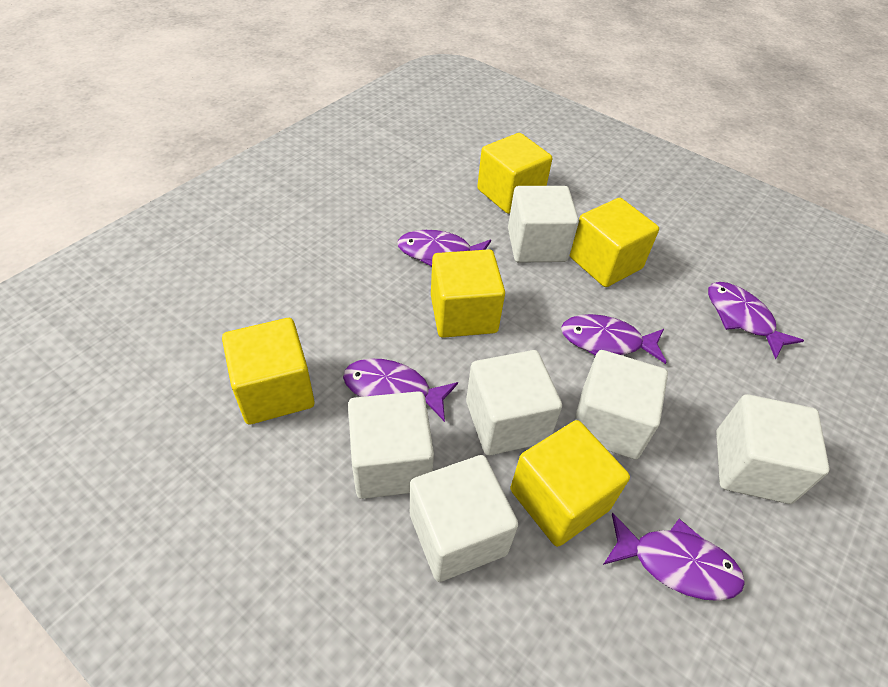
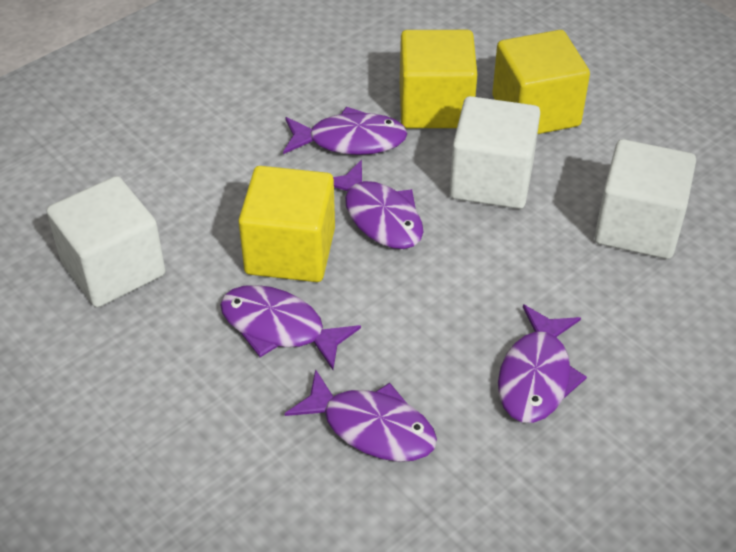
white cube: [348,391,434,499] [410,455,518,582] [466,350,562,456] [508,186,579,263] [574,350,668,459] [716,394,830,504] = 6 -> [47,176,165,307] [449,96,540,209] [594,139,696,259] = 3
yellow cube: [222,318,315,425] [431,249,505,338] [477,133,552,214] [510,420,630,547] [569,198,659,287] = 5 -> [238,166,335,282] [400,30,477,128] [492,30,590,134] = 3

